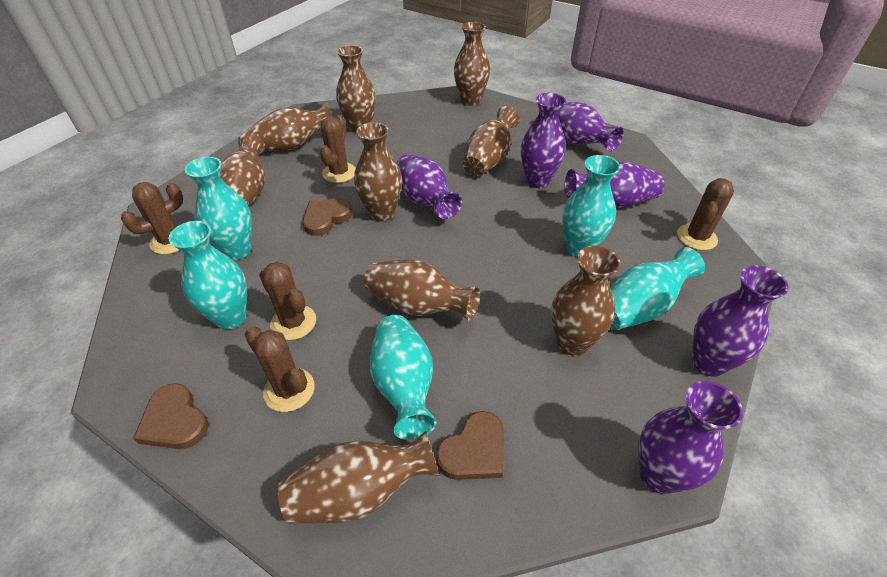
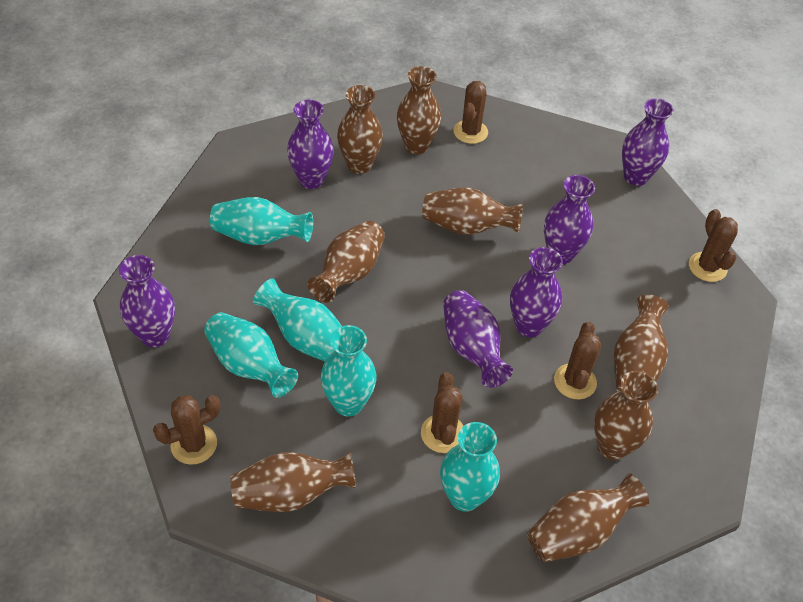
brown heart: [133,383,209,449] [303,199,353,236] [436,411,504,480] = 3 -> none = 0
brown vase: [220,133,265,207] [247,102,333,151] [278,431,439,524] [336,45,376,133] [354,122,402,222] [364,259,480,321] [454,22,490,106] [463,106,520,176] [551,246,620,356] = 9 -> [230,452,356,512] [308,221,385,303] [337,85,383,174] [397,66,441,154] [422,188,523,235] [527,473,649,562] [594,371,658,460] [614,295,669,392] = 8

